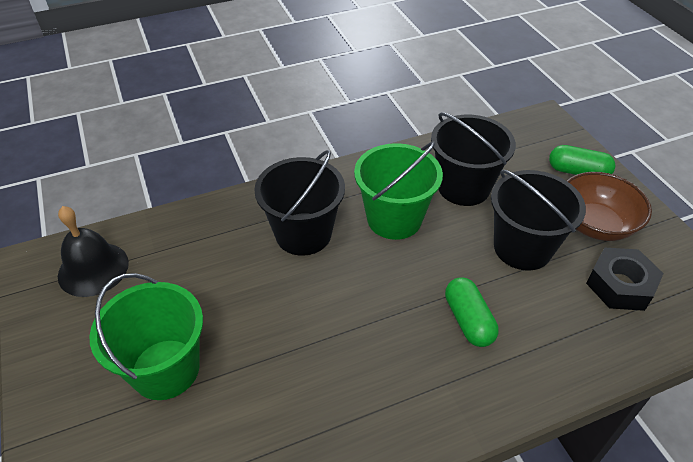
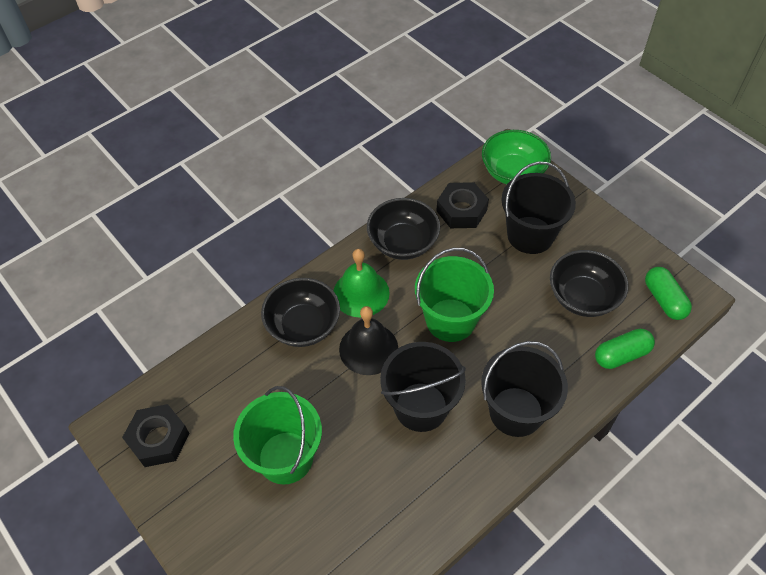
black bowl: none = 0 -> [261,278,340,347] [367,198,440,260] [550,250,628,317] = 3
black nut: [586,247,664,311] = 1 -> [122,404,190,467] [437,182,489,228] = 2
brown bowl: [567,172,652,241] = 1 -> none = 0
green bell: none = 0 -> [334,249,390,318] = 1
green bowl: none = 0 -> [482,130,551,184] = 1

